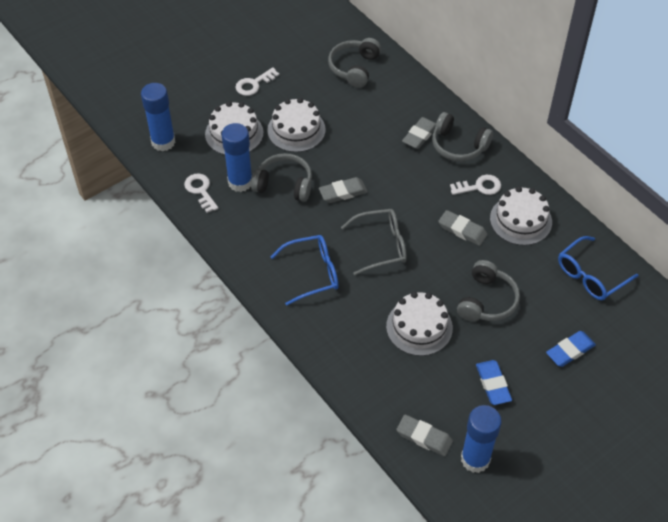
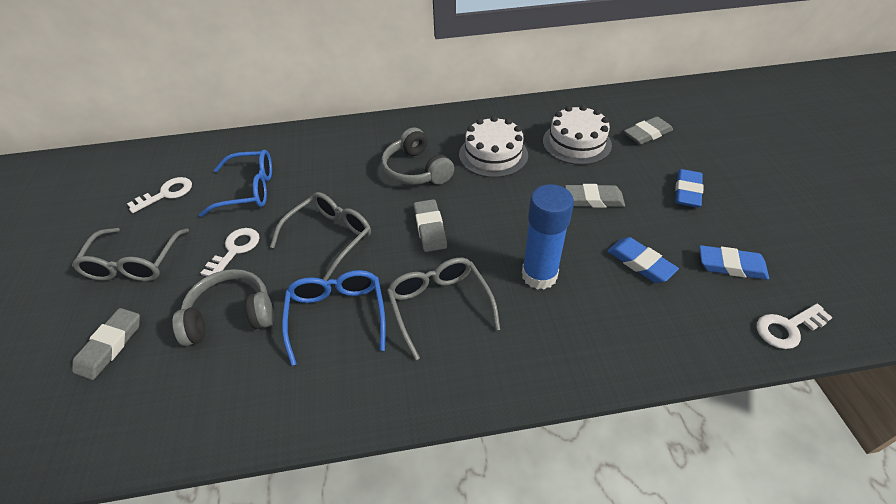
blue eraser: [476,360,512,405] [546,331,596,367] = 2 -> [607,237,679,283] [675,169,704,208] [699,245,769,280] = 3
blue glue stick: [141,83,175,151] [221,123,252,192] [461,405,502,473] = 3 -> [522,184,574,290] = 1
grey glasses: [341,209,407,275] = 1 -> [72,228,189,281] [270,192,371,281] [387,258,500,361] = 3
grey headphones: [251,153,312,202] [328,38,381,88] [432,112,493,162] [457,260,520,322] = 4 -> [173,269,274,346] [381,128,454,185] = 2
white cake: [205,101,264,155] [267,98,326,152] [386,292,453,356] [490,186,552,245] = 4 -> [459,116,528,178] [543,105,612,165] = 2

